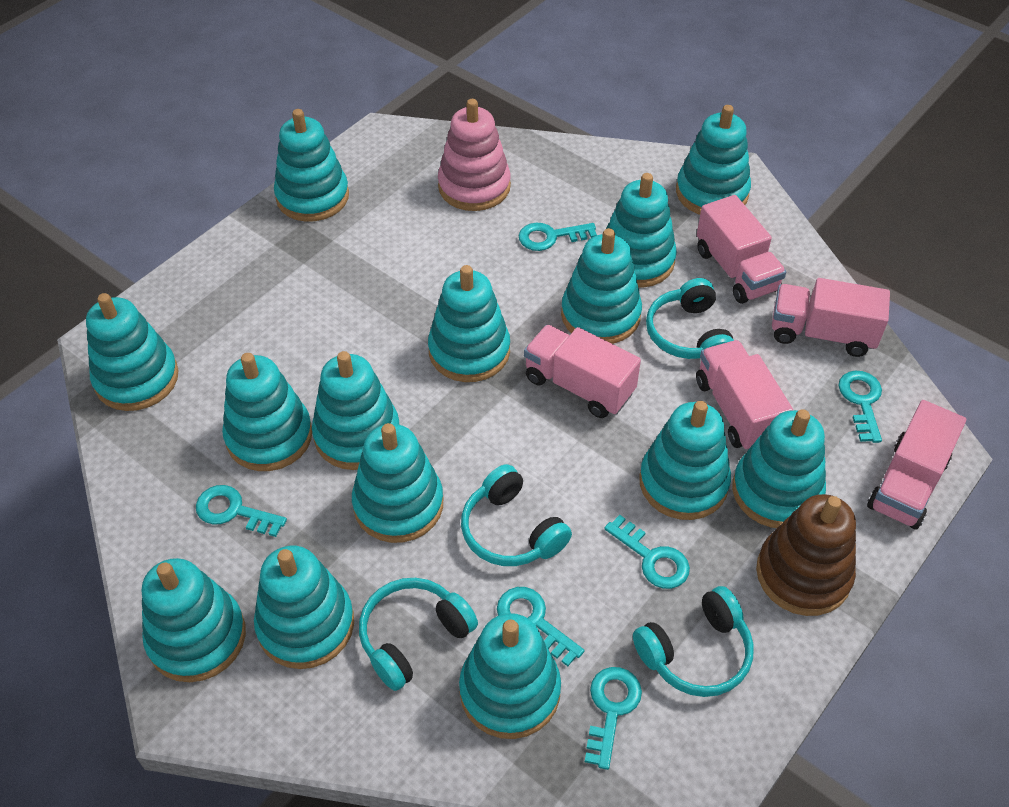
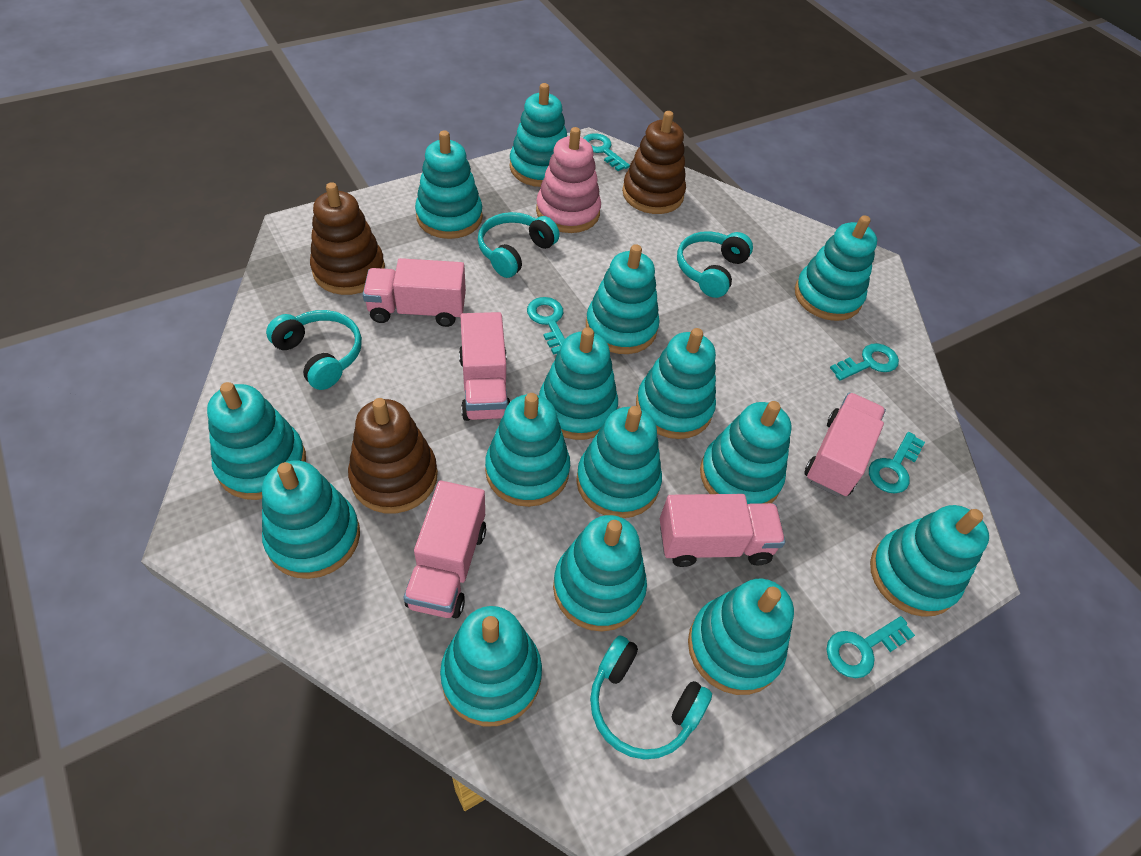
brown stacking toy: [756,494,856,616] = 1 -> [310,182,385,295] [348,398,438,514] [622,111,686,214] = 3
turquoise key: [196,485,287,537] [497,587,584,666] [519,223,597,251] [585,667,642,770] [604,515,690,589] [838,371,882,443] = 6 -> [527,297,565,355] [584,133,630,171] [826,616,915,678] [830,343,899,381] [869,432,925,494] = 5
turquoise stacking toy: [86,293,179,411] [142,558,246,682] [222,353,312,471] [254,546,354,669] [274,109,349,222] [312,351,400,470] [352,423,443,543] [428,265,510,382] [459,613,561,739] [561,228,642,344] [606,173,677,288] [639,401,731,520] [676,105,751,215] [732,409,826,528] = 14 -> [207,382,306,500] [262,461,360,579] [415,130,483,239] [440,606,542,726] [485,393,570,507] [510,83,567,187] [539,327,618,440] [553,515,647,632] [576,406,662,518] [586,244,660,354] [636,328,716,439] [688,579,794,695] [700,401,792,504] [795,215,877,321] [870,505,989,617] = 15

